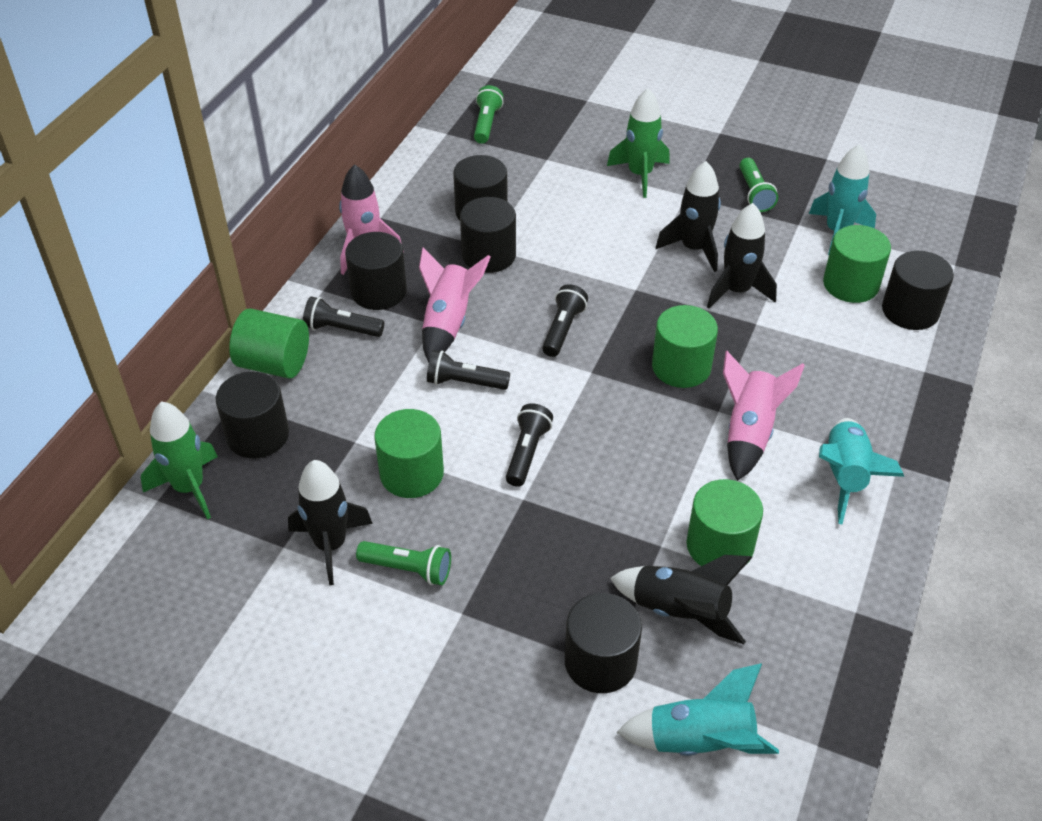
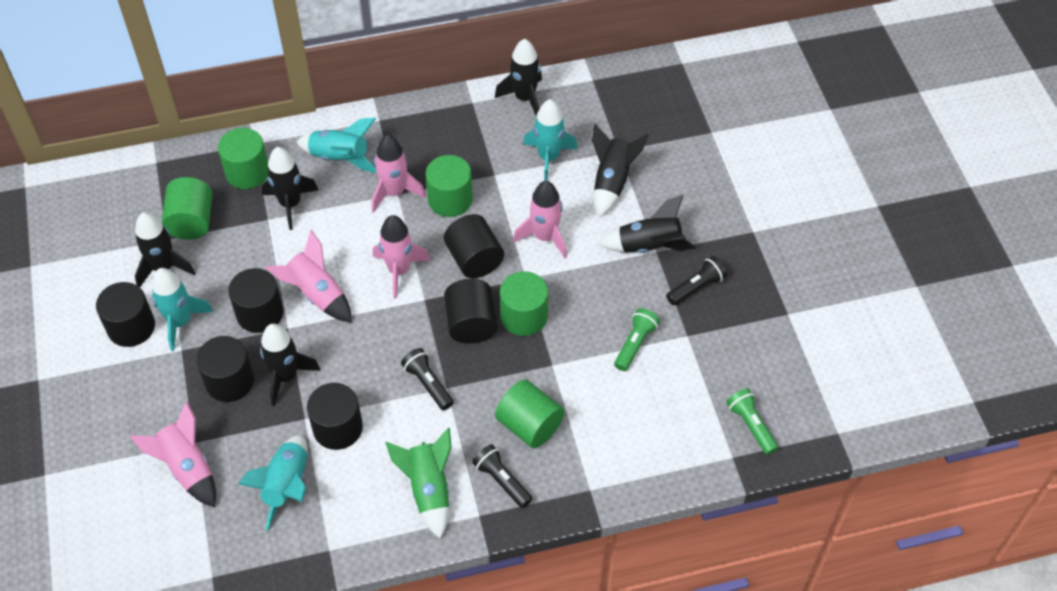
black flashlight: [303,297,384,337] [427,350,510,390] [506,403,553,487] [542,284,588,357] = 4 -> [401,348,453,410] [472,444,532,508] [666,256,727,305] = 3
black rocket: [288,460,373,585] [610,555,752,644] [656,161,721,272] [707,203,777,309] = 4 -> [135,212,195,287] [260,324,321,406] [262,147,319,230] [495,39,542,117] [592,124,649,217] [599,195,696,253] = 6
green flashlight: [356,541,451,585] [474,85,504,144] [739,158,778,212] = 3 -> [614,308,660,371] [726,388,778,455] = 2
green rocket: [141,401,218,519] [607,88,670,198] = 2 -> [385,428,452,539] = 1
pink rocket: [339,164,404,275] [419,247,490,362] [723,351,805,481] = 3 -> [130,401,216,507] [265,230,352,322] [372,135,426,213] [373,215,430,299] [513,181,567,258] = 5
turquoise rocket: [616,663,779,756] [809,144,876,255] [819,418,904,525] = 3 -> [152,268,213,351] [238,435,307,530] [297,118,377,173] [523,99,578,181] = 4

